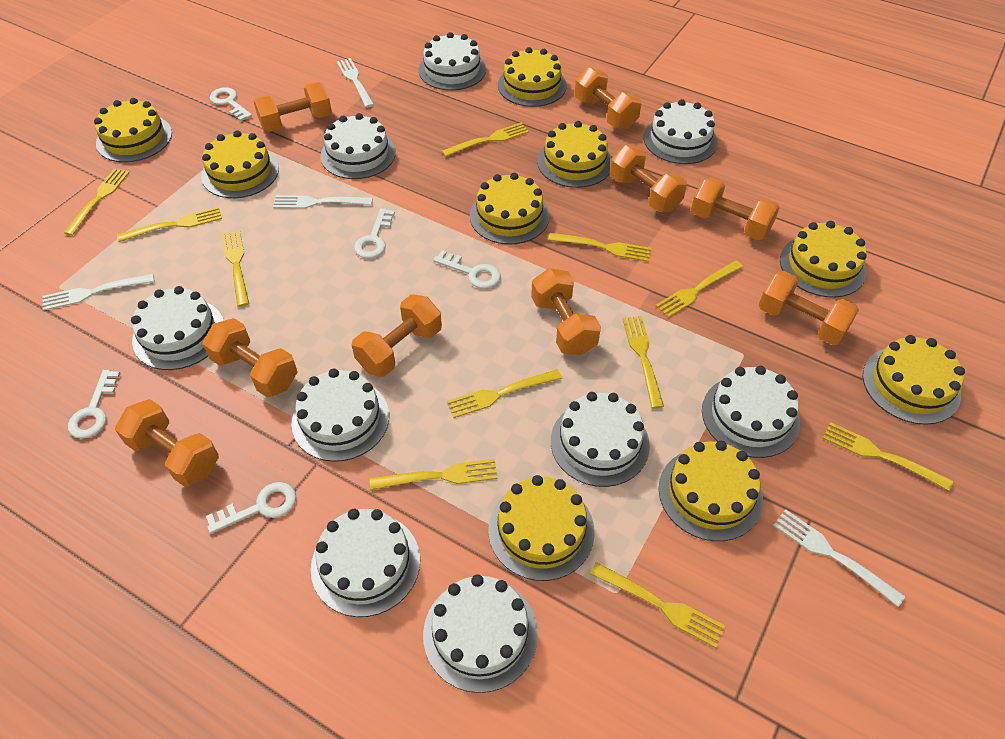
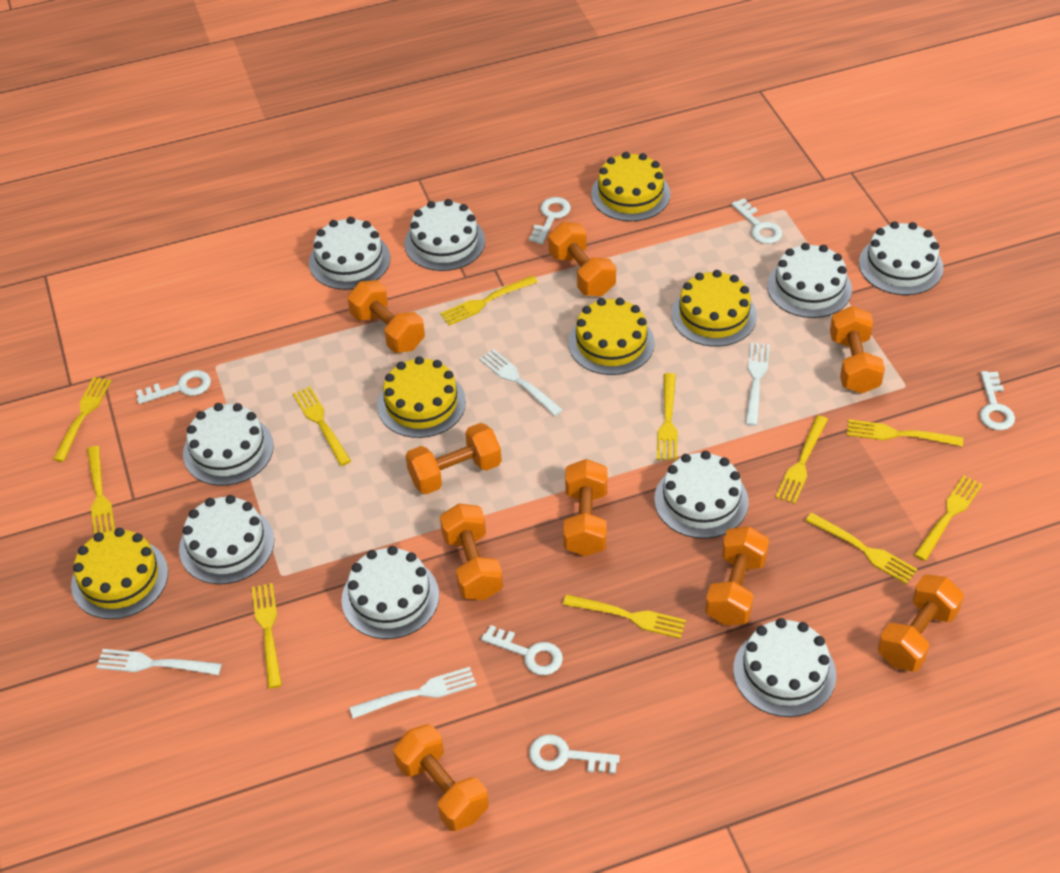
white key: [68,370,121,439] [206,482,296,534] [210,87,252,121] [354,208,395,258] [433,250,501,289] = 5 -> [136,370,211,404] [481,625,563,675] [529,197,571,244] [529,734,620,774] [731,198,782,244] [980,371,1015,430] = 6
yellow cake: [94,98,172,162] [201,130,279,198] [470,173,550,245] [488,475,595,581] [498,47,567,107] [537,121,612,188] [659,441,763,541] [780,221,867,298] [863,335,965,425] = 9 -> [71,528,168,619] [377,356,466,438] [568,298,655,375] [591,152,671,222] [671,270,757,347] = 5

